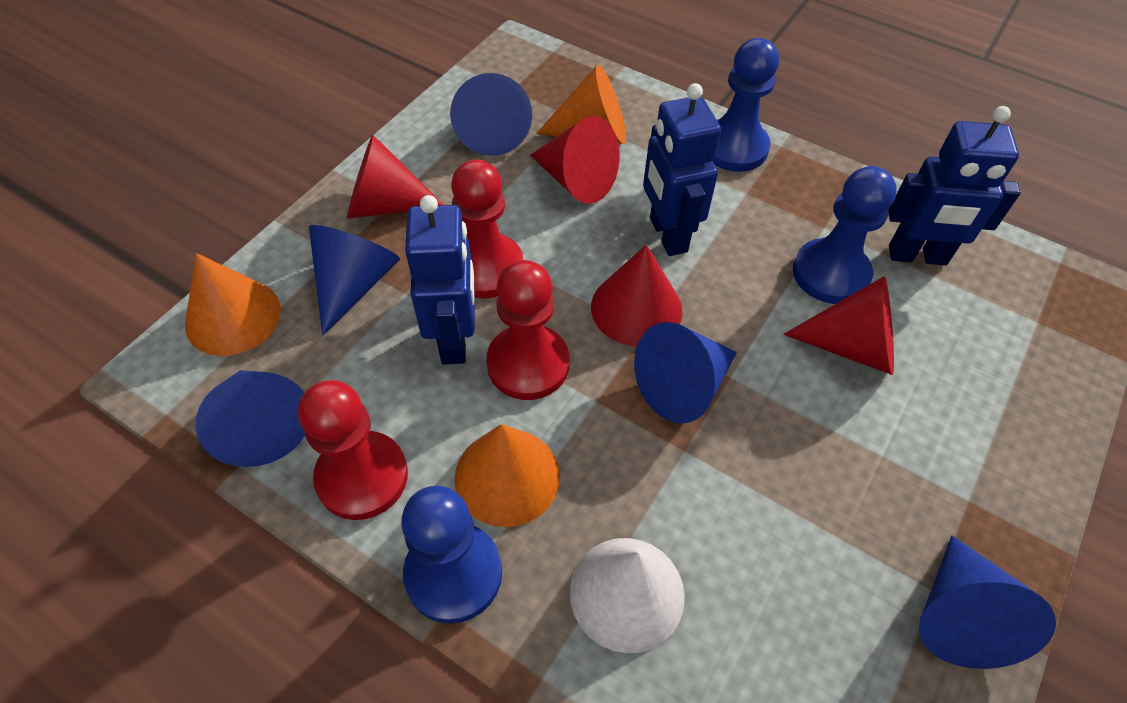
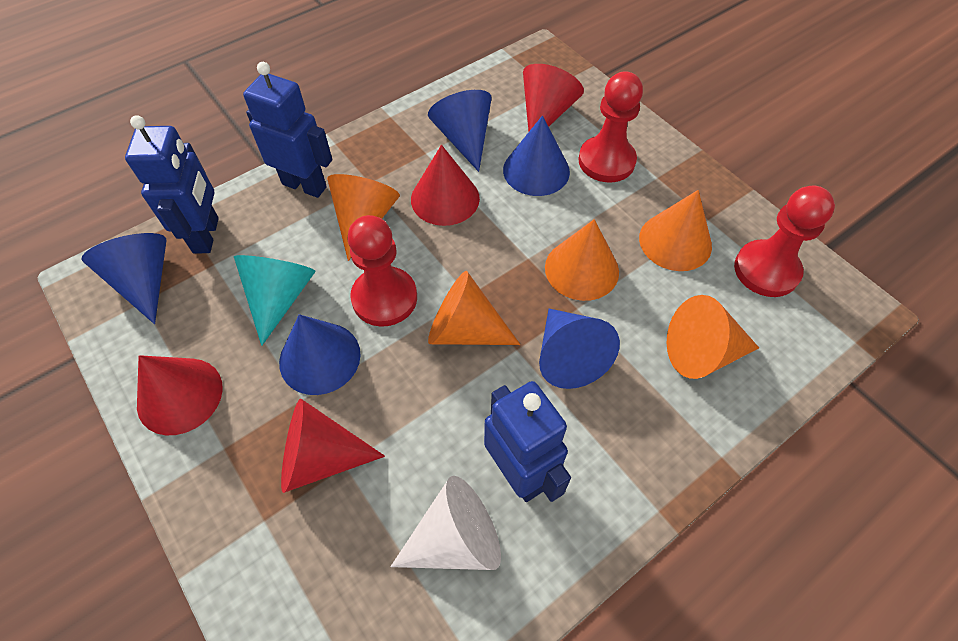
blue pawn: [401,486,502,624] [713,38,779,172] [793,166,897,304] = 3 -> none = 0
orange cone: [185,253,281,356] [454,424,560,527] [536,65,626,144] = 3 -> [327,174,400,261] [428,271,521,345] [545,219,619,301] [639,190,712,271] [667,295,759,379] = 5
turquoise cone: none = 0 -> [234,255,316,346] = 1

